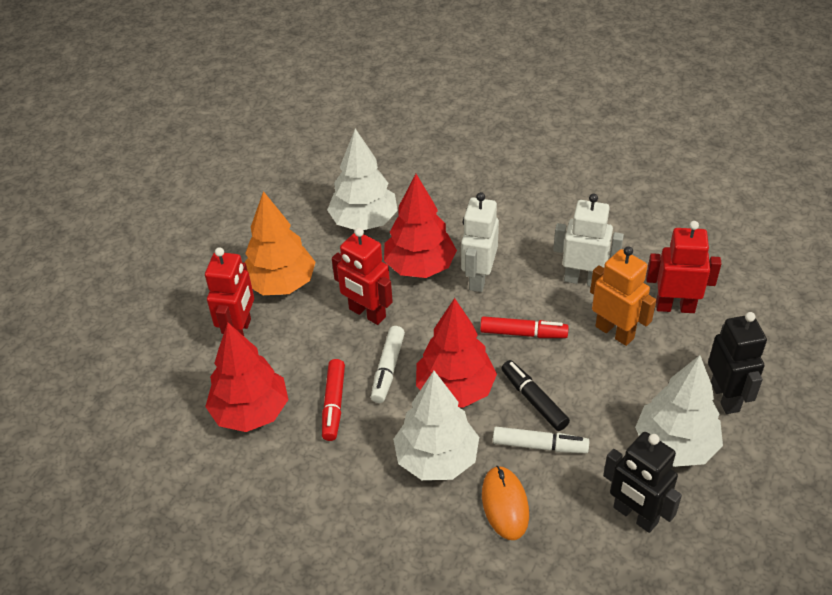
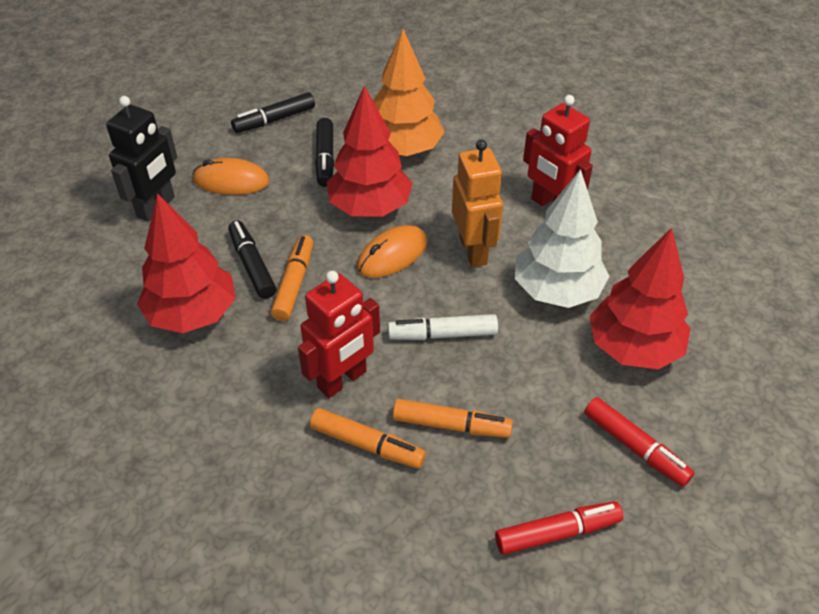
black marker: [501,360,570,431] = 1 -> [228,221,276,299] [231,92,315,133] [315,118,334,187] = 3
black robot: [603,432,682,533] [708,312,767,414] = 2 -> [106,96,177,222] = 1
orange marker: none = 0 -> [271,235,313,321] [310,408,426,468] [393,399,513,438] = 3
orange mouse: [482,466,529,540] = 1 -> [192,158,269,195] [357,225,427,278] = 2
red robot: [205,247,254,336] [332,228,393,325] [646,221,722,313] = 3 -> [298,271,380,398] [523,95,593,206] = 2
white marker: [371,326,405,403] [493,427,589,453] = 2 -> [388,314,498,340] = 1
white robot: [461,192,499,292] [553,194,624,286] = 2 -> none = 0
white tree: [327,128,398,230] [393,371,479,480] [635,355,723,467] = 3 -> [515,169,609,308] = 1

